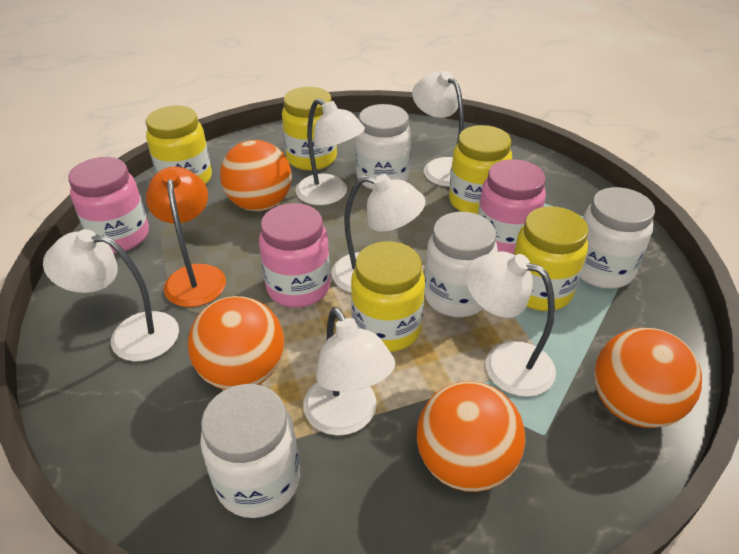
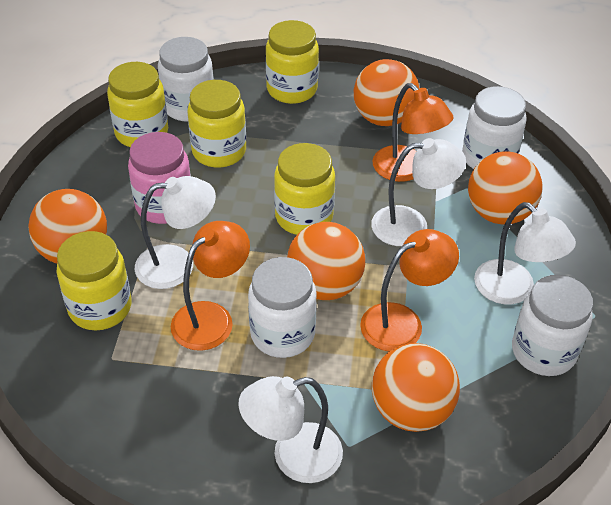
orange ball: [188,296,284,390] [220,140,292,211] [417,381,525,492] [594,328,702,428] = 4 -> [28,189,107,263] [287,222,365,300] [354,59,419,126] [372,343,460,432] [468,151,543,224] = 5
orange lamp: [146,167,226,307] = 1 -> [171,221,250,351] [360,229,459,351] [373,83,453,182] = 3
pink jar: [68,157,149,253] [259,203,330,308] [478,159,546,254] = 3 -> [128,132,191,224] = 1
white lamp: [43,229,179,361] [295,98,365,205] [303,307,395,435] [332,174,426,292] [412,71,464,187] [465,252,556,397] = 6 -> [135,176,216,289] [238,376,343,483] [371,138,466,246] [474,202,576,304] = 4

